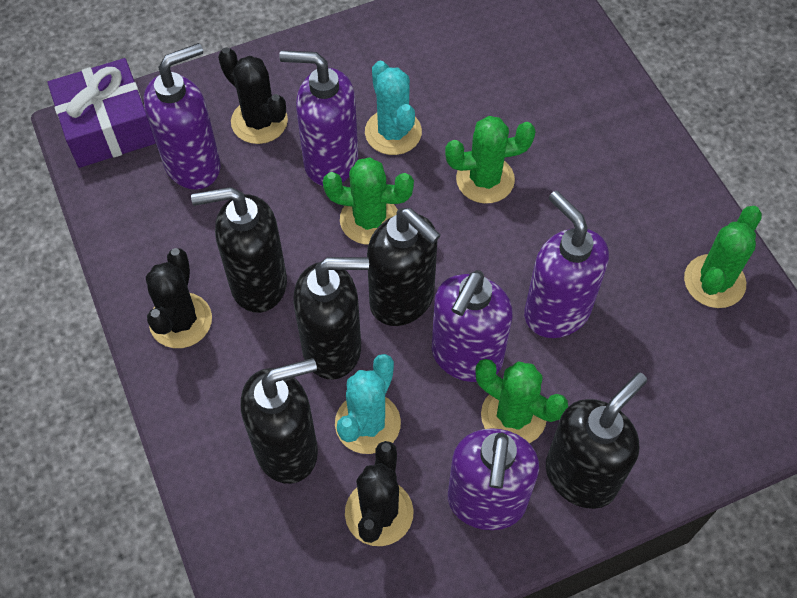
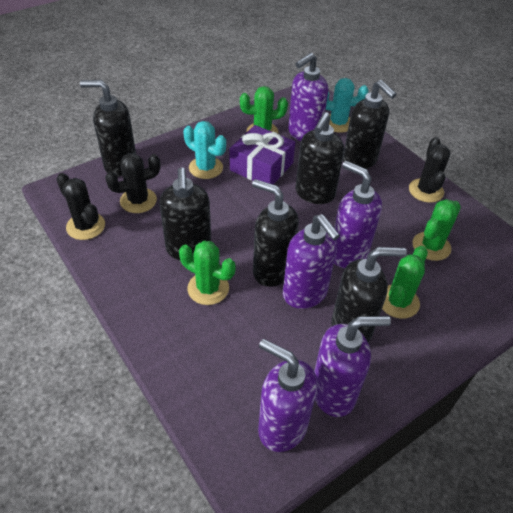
black soap dispenser: [191,187,287,313] [240,358,318,484] [293,257,369,379] [367,208,441,326] [546,372,647,509] = 5 -> [80,80,136,177] [159,167,211,260] [252,179,299,287] [295,112,344,204] [332,247,407,342] [343,80,396,169] = 6

